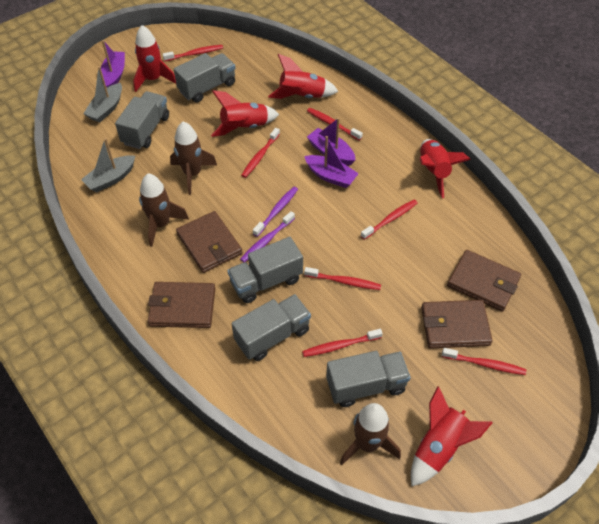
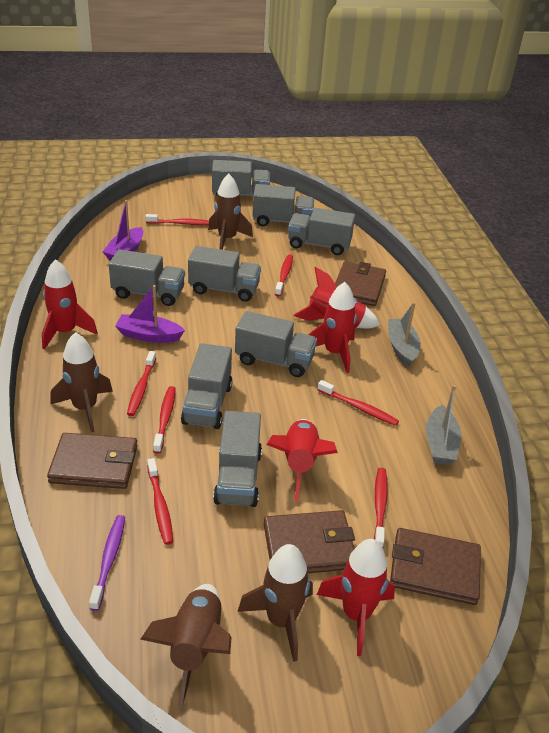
brown rocket: [139,173,189,247] [170,121,217,195] [340,403,401,465] = 3 -> [51,332,113,432] [140,584,232,707] [208,174,253,250] [238,544,313,662] = 4
grey truck: [115,91,169,149] [174,53,236,103] [227,237,303,303] [231,295,311,361] [326,351,410,407] = 5 -> [109,249,185,306] [181,343,233,429] [188,246,261,302] [212,160,270,196] [213,411,262,507] [235,311,317,377] [252,184,314,226] [288,208,355,255] = 8
purple boat: [101,40,125,87] [304,136,359,188] [307,118,355,165] = 3 -> [103,200,143,261] [115,285,185,343] = 2
purple toothbrush: [240,211,295,262] [253,187,298,237] = 2 -> [89,515,125,611] = 1

